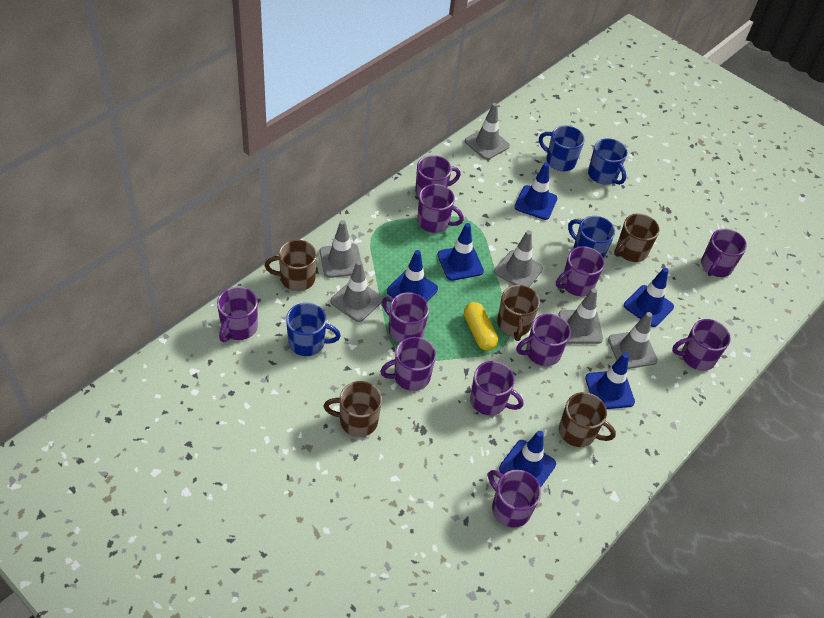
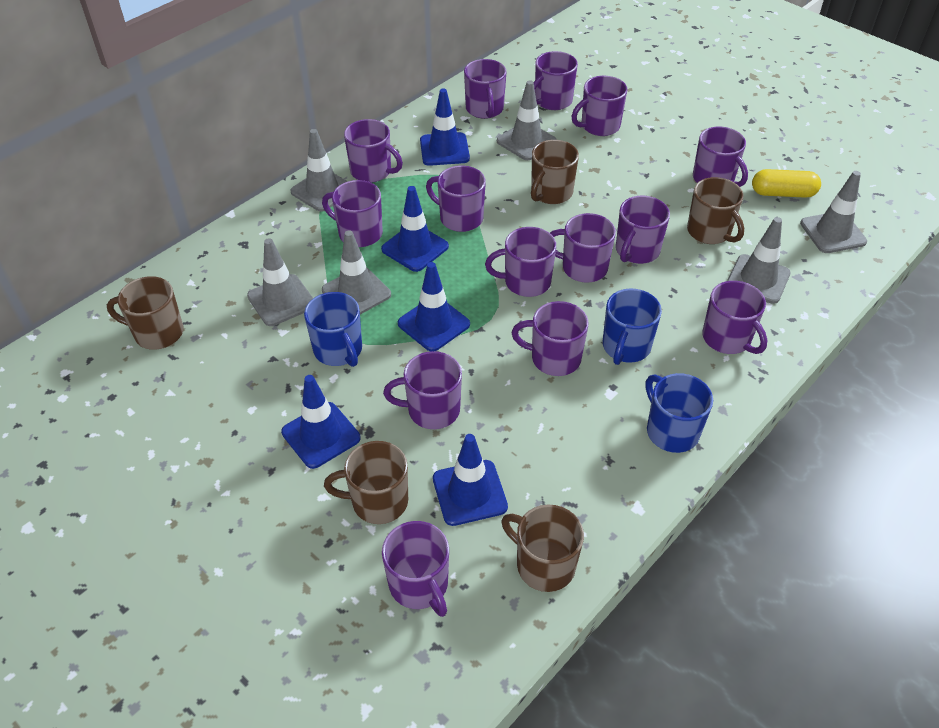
blue mug: [286,303,341,356] [539,126,585,171] [568,216,615,258] [588,138,627,185] = 4 -> [304,292,362,367] [603,289,662,365] [646,373,713,453] = 3
blue traffic cone: [387,250,438,302] [438,223,484,281] [499,431,556,487] [515,163,557,220] [585,353,635,409] [624,268,674,327] = 6 -> [281,375,360,469] [381,186,449,272] [398,262,470,351] [420,88,470,166] [433,434,508,526] = 5
purple mug: [217,287,258,342] [380,337,436,391] [382,292,429,343] [415,155,461,198] [417,184,464,233] [470,361,523,415] [488,470,541,528] [516,314,571,366] [556,246,605,296] [672,319,731,371] [701,229,747,277] = 11 -> [322,180,383,247] [344,119,403,183] [382,521,449,617] [383,351,462,429] [426,166,486,232] [464,59,506,119] [485,227,556,297] [512,301,588,376] [533,51,578,110] [550,213,616,283] [572,76,627,136] [616,196,670,264] [693,127,748,187] [702,281,767,354] = 14

